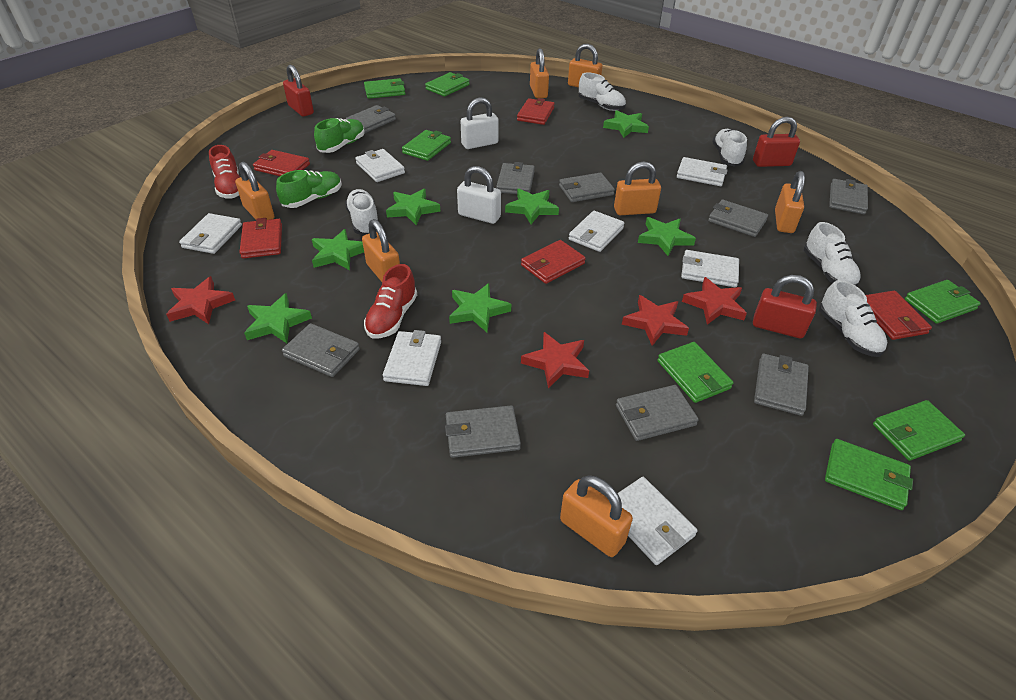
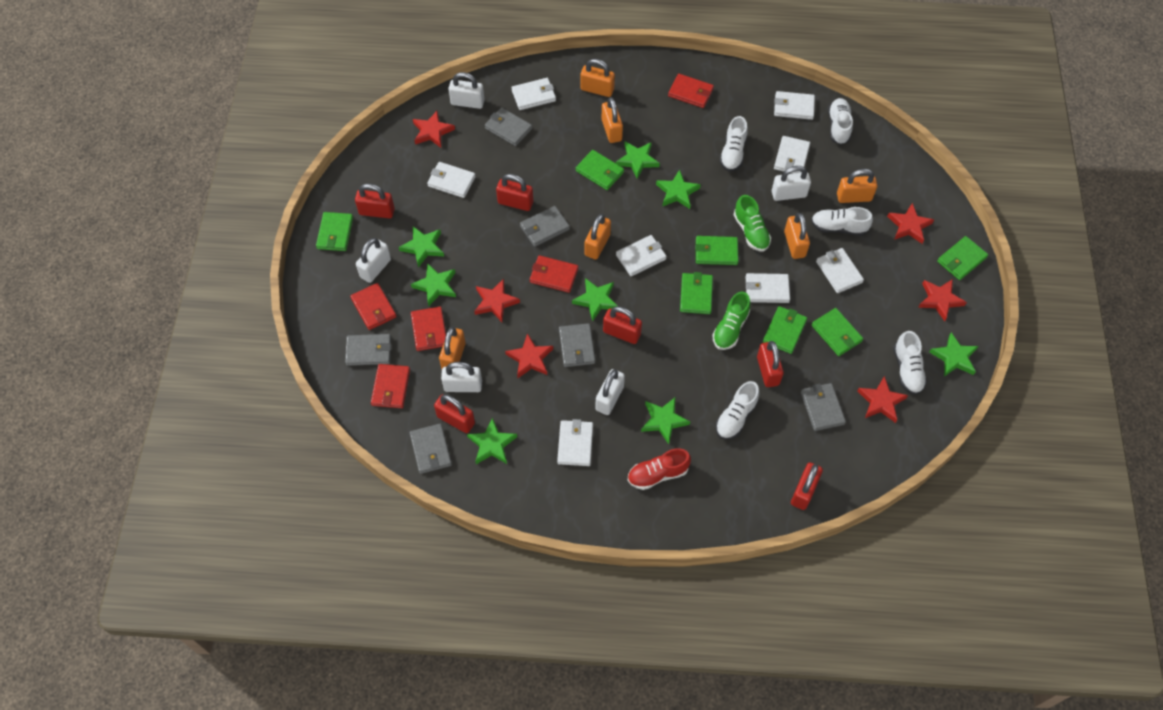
green star: [244,293,312,343] [312,229,364,270] [386,189,441,225] [449,283,511,332] [505,189,559,224] [603,110,649,138] [638,217,696,256] = 7 -> [399,226,444,268] [411,263,456,306] [467,418,517,464] [572,278,618,321] [616,141,660,179] [641,398,690,444] [656,170,701,209] [930,332,978,377] = 8
grey wallet: [282,323,360,377] [346,105,396,133] [445,406,521,458] [496,162,535,194] [559,173,615,202] [616,385,699,441] [708,200,768,237] [754,354,809,416] [829,179,868,214] = 9 -> [345,334,391,366] [410,424,452,474] [485,108,532,146] [520,206,570,247] [559,323,595,367] [801,383,846,431] = 6
orange padlock: [235,162,274,220] [362,219,400,282] [530,48,549,98] [560,475,633,557] [568,44,602,88] [614,161,661,215] [775,171,805,233] = 7 -> [439,327,466,369] [580,59,615,97] [585,214,611,259] [602,97,623,143] [784,213,810,259] [837,169,877,203] = 6
red padlock: [283,65,314,117] [753,117,800,167] [753,275,817,338] = 3 -> [355,184,395,219] [434,394,475,433] [496,174,533,211] [603,306,642,344] [757,341,784,387] [791,462,823,510] = 6
red shoe: [209,145,240,199] [364,264,417,338] = 2 -> [627,448,691,490] = 1
red star: [166,276,235,324] [521,332,589,389] [622,295,689,346] [682,277,747,325] = 4 -> [413,111,455,148] [474,279,520,322] [505,333,553,378] [857,376,908,423] [887,203,934,244] [918,279,967,321] = 6
white padlock: [457,166,501,224] [460,97,499,149] = 2 -> [356,238,391,283] [441,362,482,392] [448,72,485,109] [595,369,625,415] [772,166,811,201] = 5
white wallet: [179,213,242,254] [355,149,405,182] [383,330,441,386] [569,211,624,252] [618,477,698,565] [677,157,728,186] [681,250,739,287] = 7 -> [427,162,476,198] [511,78,556,110] [557,419,593,466] [616,235,667,276] [746,273,790,303] [774,91,815,120] [774,136,810,174] [816,248,864,293] = 8

